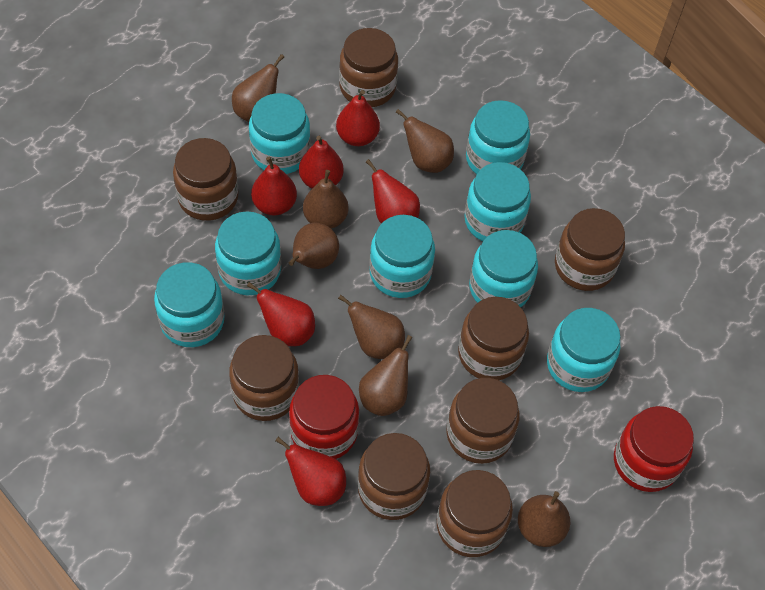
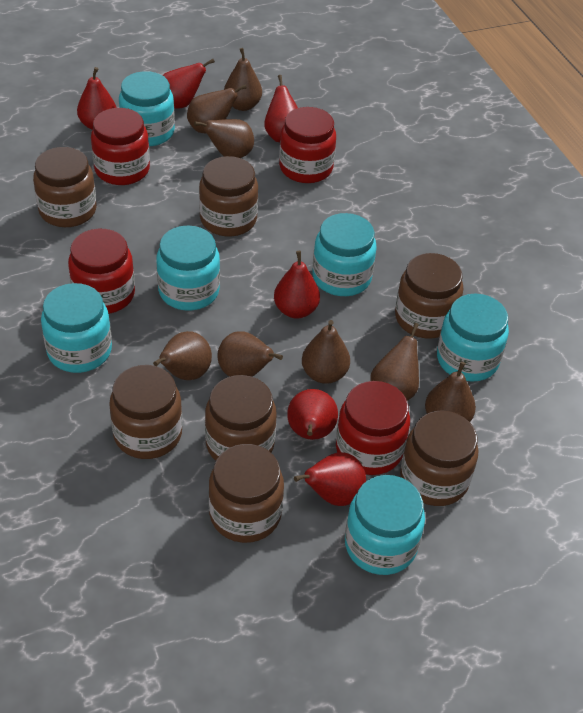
brown jar: [173,138,238,221] [229,335,299,421] [339,28,398,107] [358,433,430,520] [437,470,513,557] [446,378,520,464] [458,297,529,380] [555,208,625,291] = 8 -> [33,147,96,227] [109,365,182,459] [199,156,258,237] [205,375,277,461] [209,444,284,543] [395,253,463,339] [400,410,479,506] = 7
brown pear: [232,54,284,122] [289,223,339,269] [303,170,349,229] [338,295,405,359] [359,335,412,416] [395,109,454,173] [518,491,570,547] = 7 -> [153,331,212,380] [187,84,247,133] [194,119,254,158] [217,331,283,377] [224,48,262,111] [302,320,350,384] [370,323,419,401] [425,361,476,422] = 8
red jar: [289,375,359,459] [614,406,694,492] = 2 -> [68,229,135,314] [91,108,150,185] [279,107,336,183] [336,381,410,475] = 4
turquoise jar: [154,262,225,347] [215,211,281,295] [249,93,310,174] [369,215,435,298] [464,162,531,241] [466,100,530,175] [469,230,538,307] [547,308,621,392] = 8 -> [41,283,112,373] [119,71,175,146] [157,225,220,311] [313,213,376,296] [345,475,425,575] [437,294,509,382] = 6

